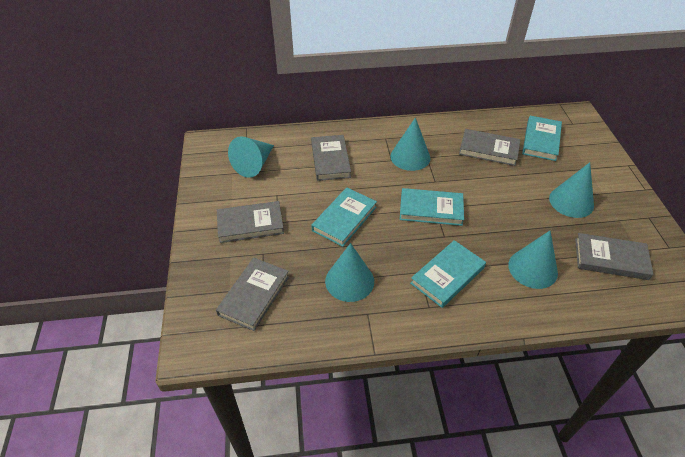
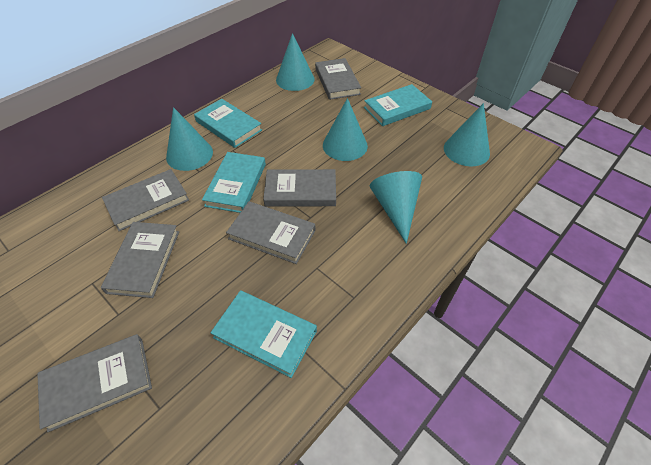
grey book: [216,258,289,331] [217,201,284,243] [311,135,351,181] [459,129,521,166] [575,233,653,280] = 5 -> [37,334,152,432] [101,222,179,298] [102,169,189,231] [226,201,316,264] [263,169,336,207] [315,58,361,100] = 6

